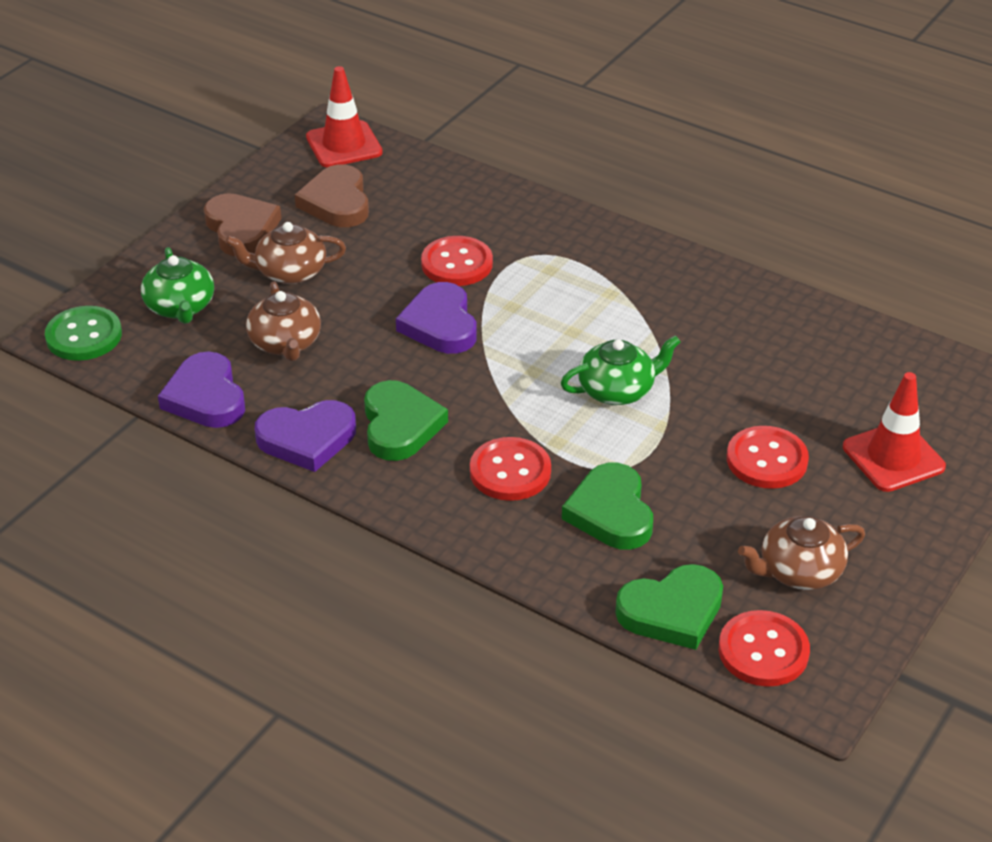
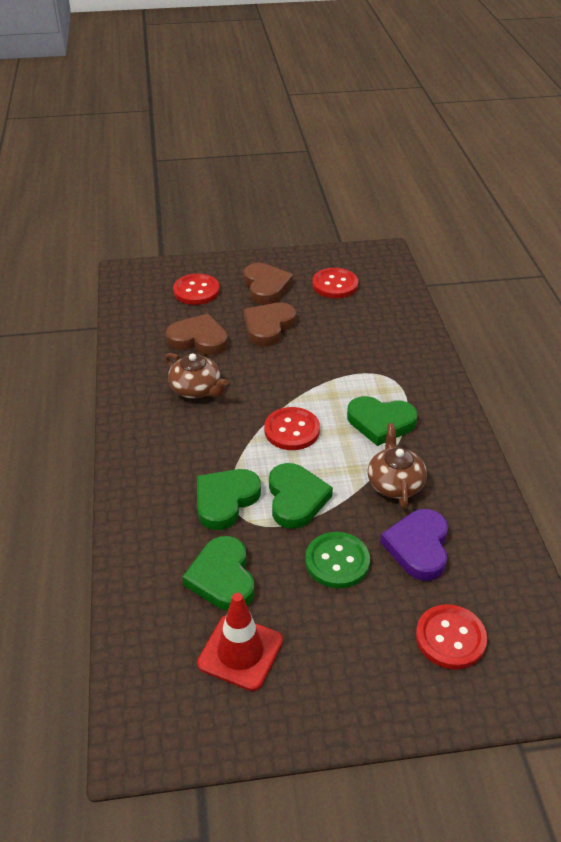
brown heart: [204,193,281,256] [295,164,369,227] = 2 -> [166,313,228,355] [244,263,293,304] [244,302,296,346] = 3
brown teapot: [225,222,346,284] [246,282,321,361] [738,516,865,590] = 3 -> [165,353,228,399] [368,423,427,508] = 2
green heart: [364,380,448,461] [562,463,653,550] [615,564,723,650] = 3 -> [182,536,254,611] [197,469,261,530] [269,463,333,529] [347,396,418,446] = 4
green teapot: [141,247,214,324] [561,335,681,405] = 2 -> none = 0
purple heart: [158,352,245,428] [255,400,356,472] [396,282,477,354] = 3 -> [380,509,448,581] = 1
red traffic cone: [306,66,383,167] [843,372,946,492] = 2 -> [197,593,283,691] = 1

